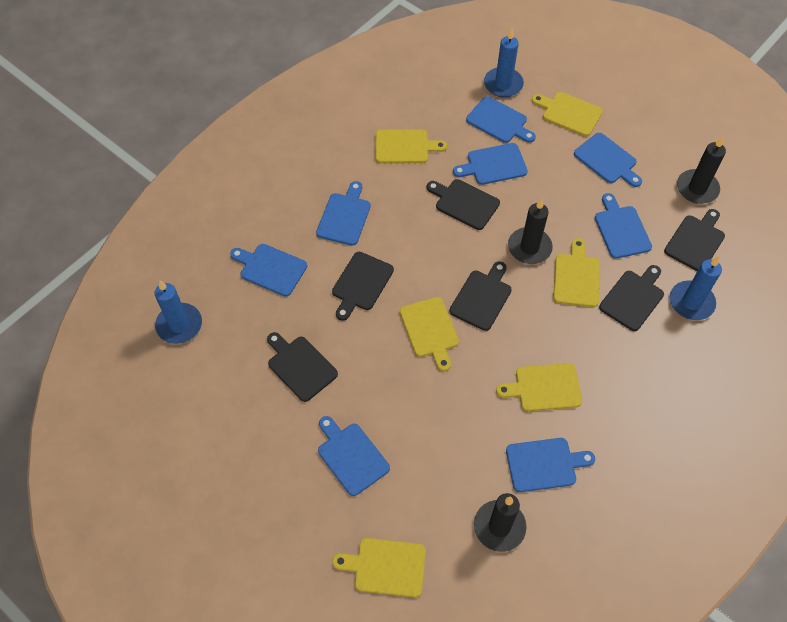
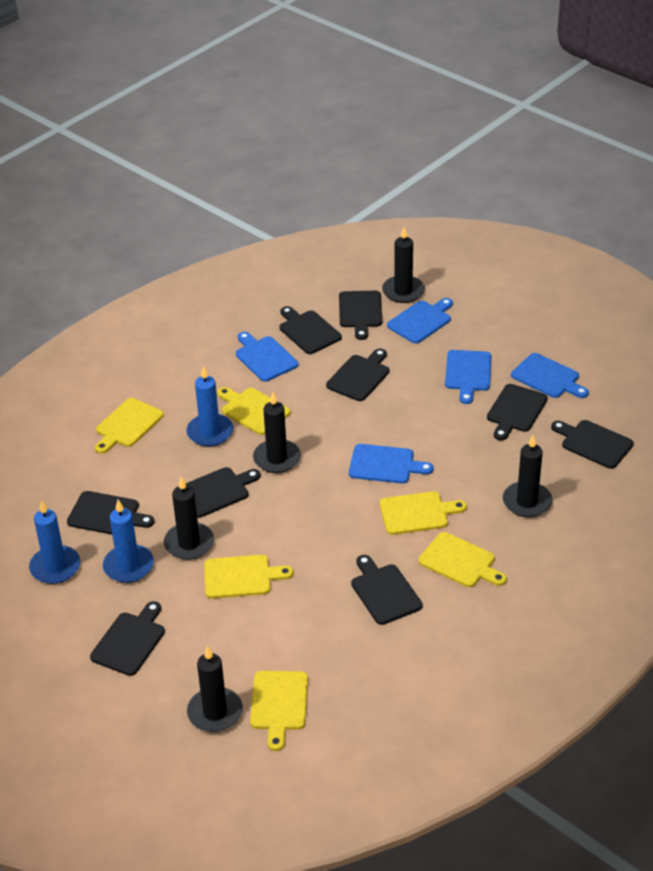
black candle: [474,493,527,552] [508,198,553,264] [677,136,726,204] = 3 -> [164,477,214,560] [187,646,243,732] [253,392,301,473] [382,227,425,303] [503,435,552,517] = 5
black cutting board: [267,332,338,402] [332,252,394,321] [427,179,500,230] [449,261,512,331] [599,265,664,331] [664,209,725,271] = 6 -> [67,491,155,535] [90,601,165,676] [186,467,261,518] [280,306,342,354] [326,349,389,401] [339,291,382,340] [351,555,422,625] [487,384,548,440] [551,420,634,469] = 9
blue cutting board: [230,244,307,297] [316,181,371,246] [318,416,390,496] [453,143,528,185] [466,96,536,143] [506,438,595,492] [574,133,642,187] [595,193,652,259] = 8 -> [236,332,298,382] [349,444,434,484] [387,298,453,343] [445,350,492,404] [511,353,589,398] = 5

